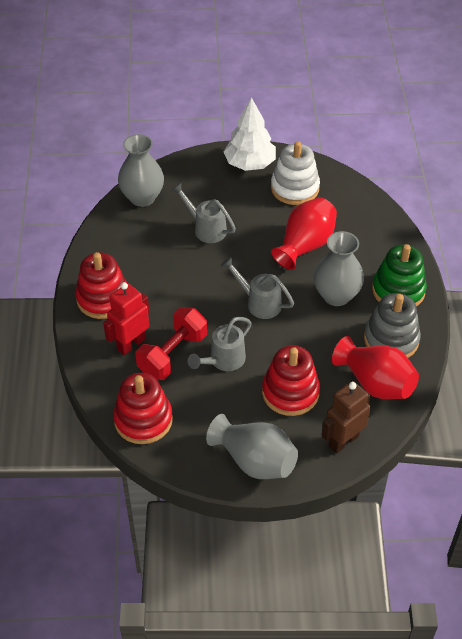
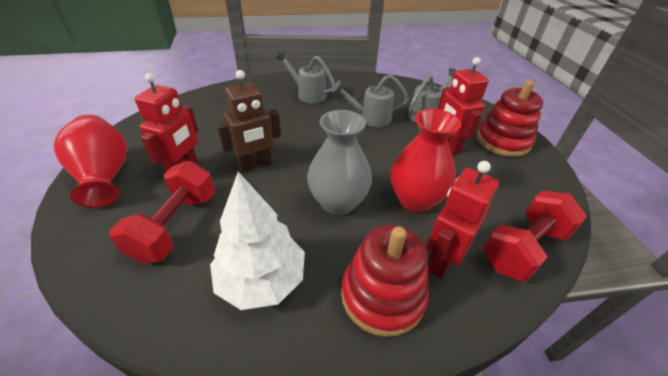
green stacking toy: [372,244,427,307] = 1 -> none = 0
grey stacking toy: [364,293,421,358] = 1 -> none = 0
grey vase: [118,134,164,207] [206,414,298,479] [314,231,364,306] = 3 -> [307,110,372,215] = 1
red dumbbell: [136,307,207,380] = 1 -> [109,161,215,264] [483,191,587,282] = 2
red robot: [103,282,150,355] = 1 -> [135,73,199,172] [427,161,499,279] [438,57,489,155] = 3
red stacking toy: [75,252,127,319] [113,373,173,444] [262,345,320,416] = 3 -> [341,225,429,337] [477,80,543,157] = 2
white stacking toy: [271,141,320,205] = 1 -> none = 0

